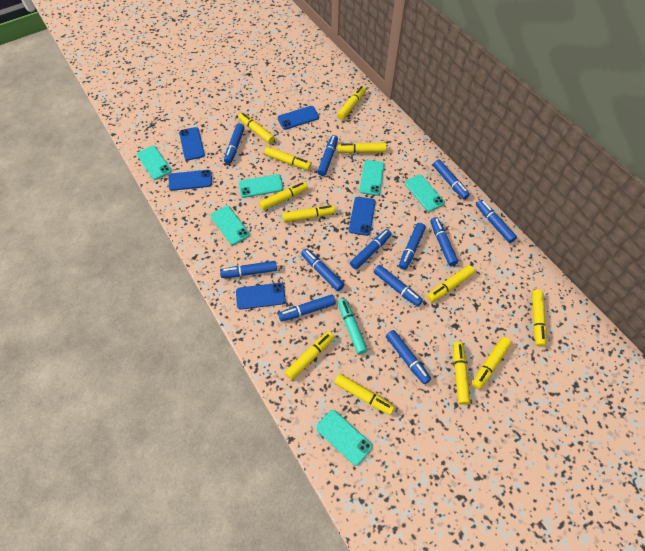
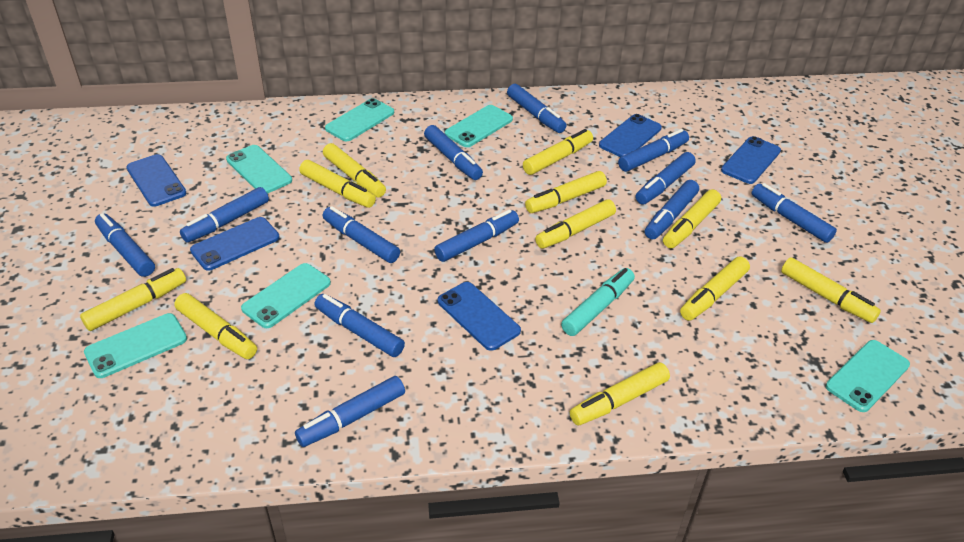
yellow marker: [238,113,275,144] [259,182,308,210] [264,147,311,170] [283,205,336,222] [285,331,334,380] [335,374,395,415] [337,86,366,120] [337,143,387,153] [427,265,475,302] [453,342,470,405] [472,337,512,390] [532,290,547,347] = 12 -> [80,268,186,331] [174,293,257,359] [299,160,376,208] [323,143,386,197] [523,129,593,175] [525,171,607,213] [535,199,616,249] [570,362,670,425] [663,189,721,248] [680,257,750,321] [781,257,881,323] = 11

